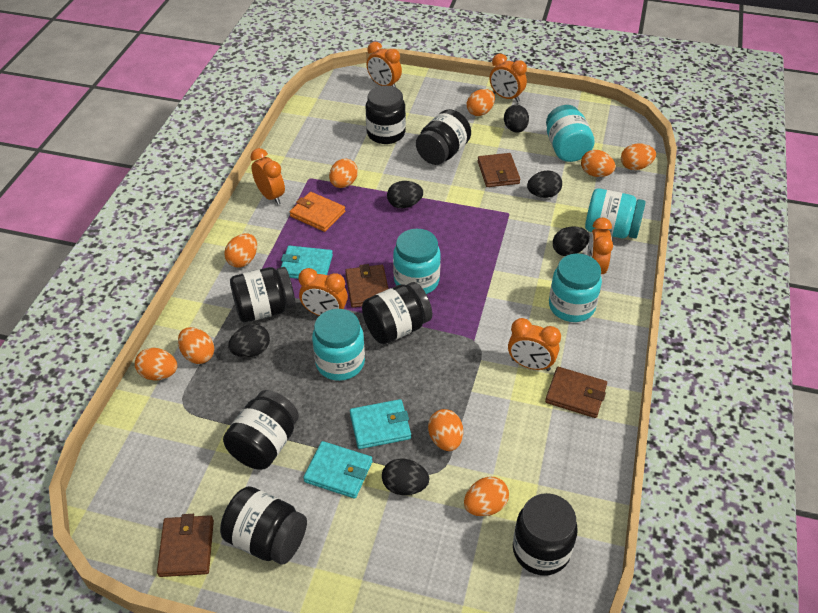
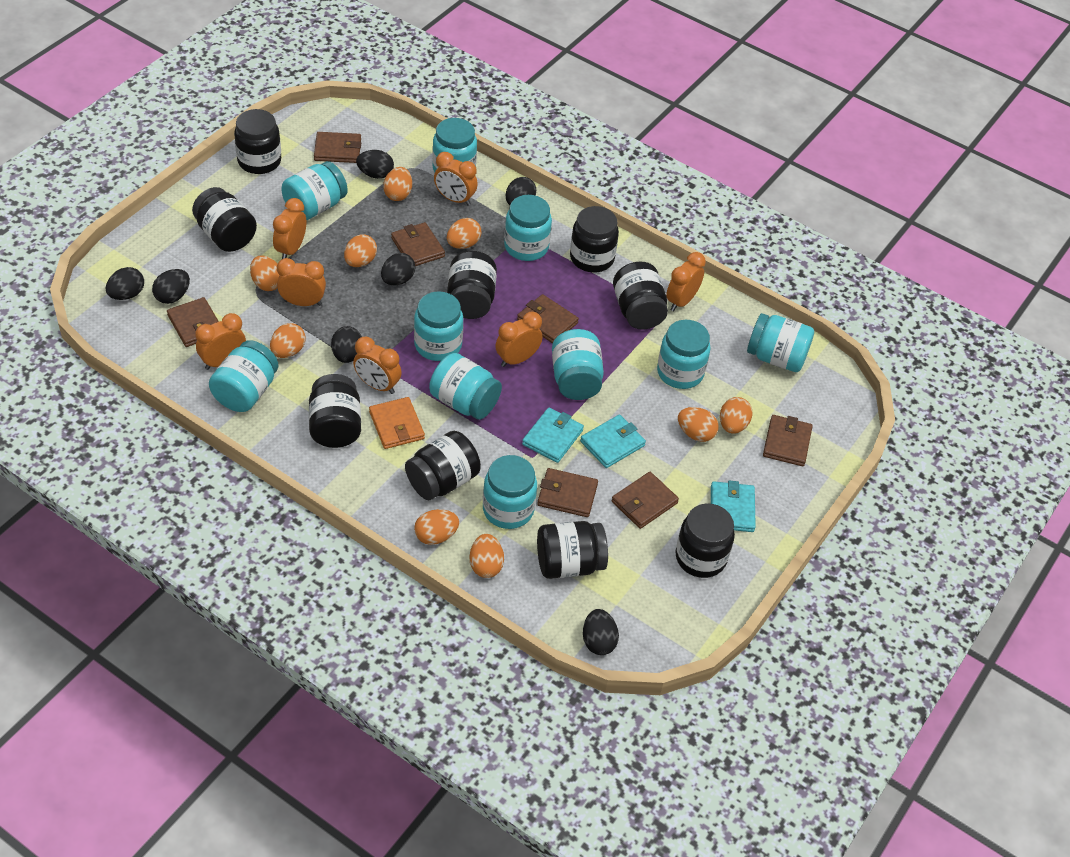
black egg: [228,324,270,357] [382,458,429,495] [387,181,423,208] [504,105,529,133] [527,170,562,198] [553,227,590,256] = 6 -> [106,267,144,300] [152,269,190,304] [331,326,362,363] [356,150,394,179] [381,253,415,285] [506,177,536,205] [583,609,619,655] = 7
black jar: [220,486,307,565] [223,390,299,470] [230,267,295,322] [362,282,432,344] [366,86,406,144] [416,109,471,165] [513,493,578,576] = 7 -> [192,187,257,252] [234,109,281,174] [309,374,361,448] [405,431,481,500] [447,251,497,319] [537,521,608,579] [570,206,619,273] [613,262,668,330] [675,504,735,578] = 9
brown wallet: [157,514,214,577] [345,264,389,308] [478,153,520,187] [545,367,607,418] = 4 -> [167,297,219,347] [314,132,361,163] [391,222,445,266] [517,294,579,344] [537,468,598,517] [612,472,679,529] [763,415,813,466] = 7
orange clock: [250,148,285,205] [298,268,348,316] [367,42,402,88] [489,54,527,102] [508,318,561,371] [587,218,613,274] = 6 -> [195,313,246,370] [273,198,306,259] [277,258,326,306] [353,337,402,394] [434,152,478,206] [495,312,543,367] [666,252,706,311] = 7
turquoise jar: [312,309,365,381] [393,229,441,294] [546,105,595,162] [549,253,602,322] [585,188,646,238] = 5 -> [209,340,278,412] [281,161,348,220] [414,291,463,361] [429,353,502,420] [432,118,477,172] [483,455,537,529] [504,195,552,261] [552,329,604,400] [657,320,711,389] [747,313,814,372] = 10

